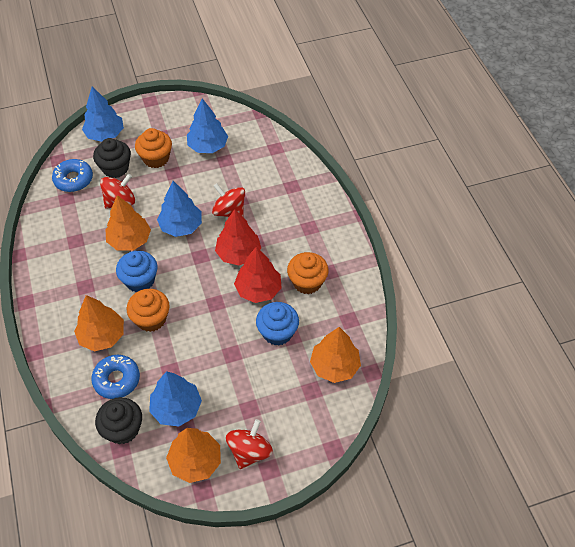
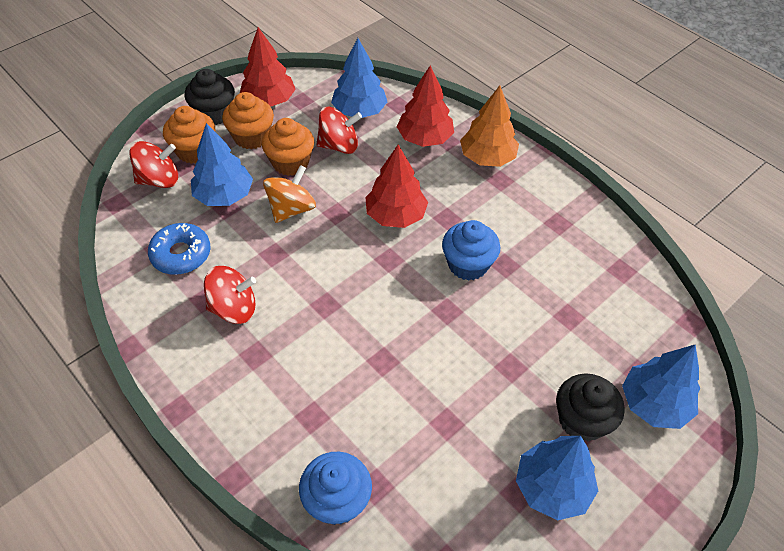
blue donut: [52,159,93,192] [91,355,140,399] = 2 -> [148,223,211,275] = 1
orange spinning top: none = 0 -> [263,165,316,223] = 1
orange tree: [74,295,124,351] [105,195,151,251] [166,428,221,483] [310,327,361,383] = 4 -> [460,86,519,167] = 1
red tree: [215,209,261,265] [234,247,282,303] = 2 -> [240,27,296,107] [365,144,428,228] [397,66,454,147] = 3

